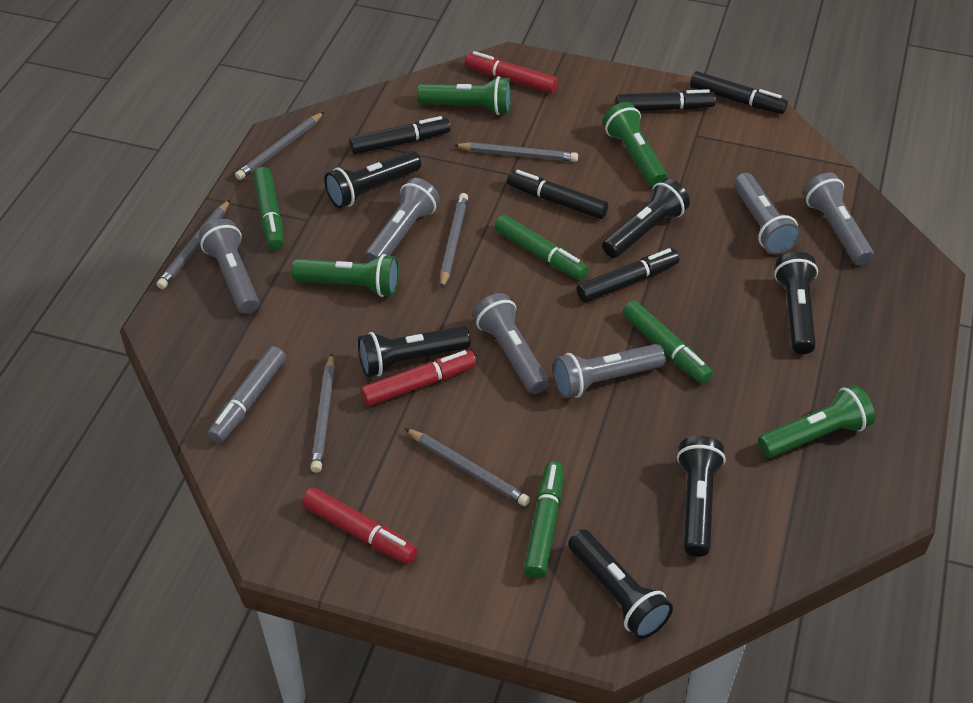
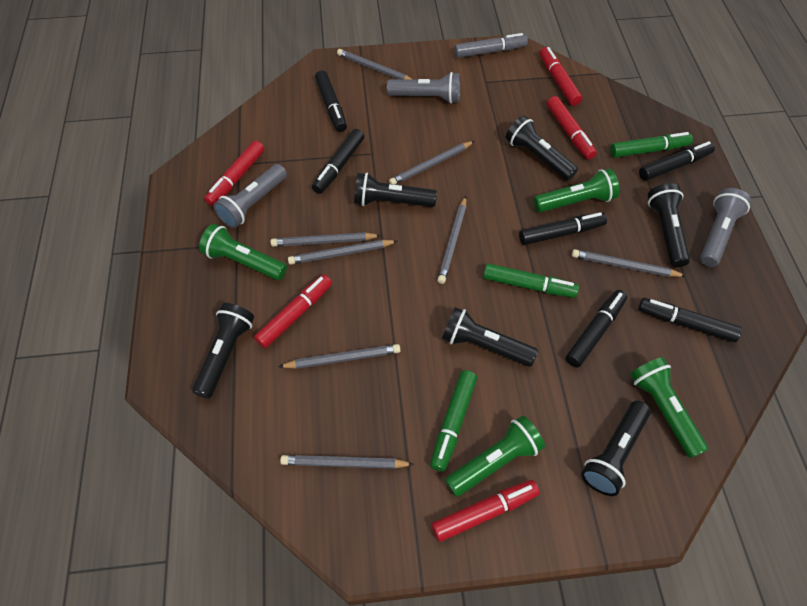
black marker: [349,116,450,154] [507,170,608,219] [577,248,679,303] [615,89,716,111] [690,71,788,114] = 5 -> [312,129,364,194] [315,70,347,132] [519,212,607,245] [566,290,627,368] [638,298,742,342] [639,141,715,181] = 6
green marker: [253,167,284,250] [495,215,589,280] [524,462,564,579] [623,300,713,384] = 4 -> [430,370,477,472] [483,263,579,298] [610,132,693,158] = 3
grey flashlight: [199,219,259,314] [365,178,440,262] [473,293,549,394] [553,344,666,399] [734,173,801,255] [803,172,874,265] = 6 -> [213,164,287,228] [387,72,460,104] [700,188,751,267] = 3
grey pencil: [157,200,230,289] [235,112,324,180] [311,353,335,473] [405,428,530,506] [440,193,468,289] [454,142,578,162] = 6 -> [270,232,381,247] [278,344,401,369] [280,455,414,469] [288,240,397,265] [337,49,412,79] [389,141,474,184] [437,196,466,284] [572,249,686,277] = 8
red marker: [302,487,418,564] [361,350,477,406] [465,51,558,93] = 3 -> [204,140,264,206] [254,274,332,348] [431,480,540,542] [540,47,582,106] [547,96,597,160] = 5

